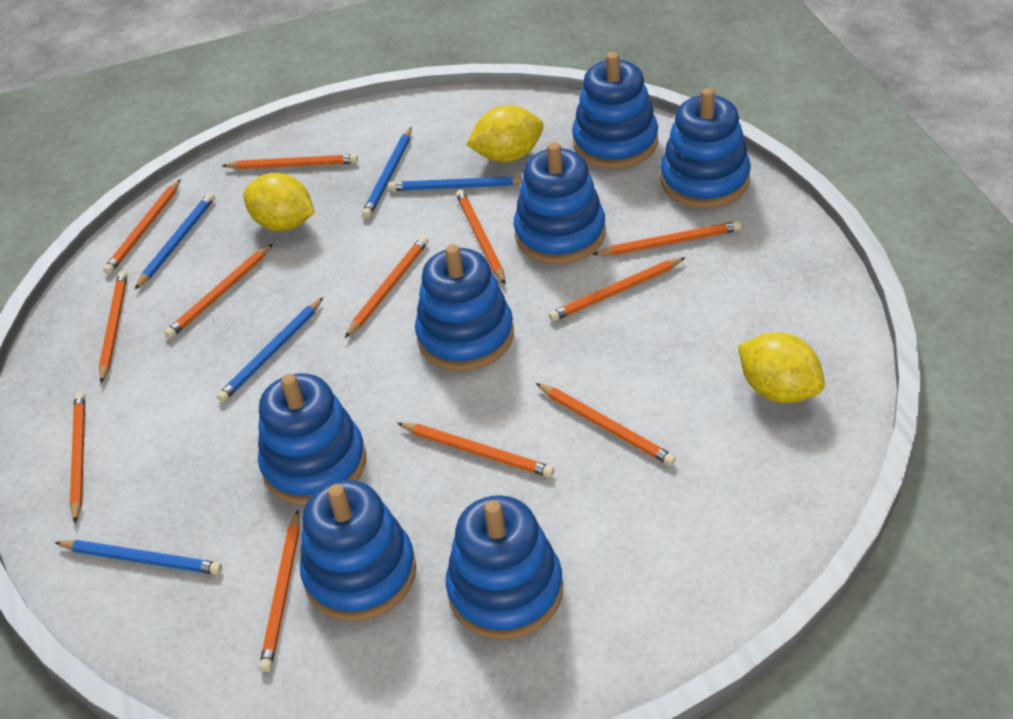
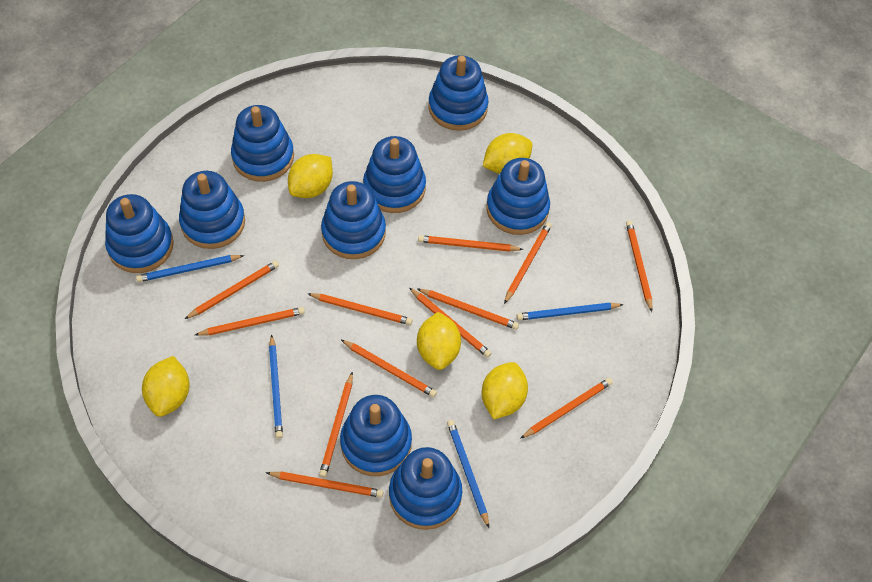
blue pencil: [55,540,222,575] [135,193,215,289] [217,298,323,402] [362,127,412,218] [388,176,523,191] = 5 -> [136,255,244,282] [269,334,283,439] [447,420,489,528] [517,303,624,320] = 4
blue stacking toy: [258,373,366,505] [300,480,416,621] [415,244,514,371] [446,495,563,640] [514,142,606,264] [572,52,658,169] [660,88,751,208] = 7 -> [105,194,174,273] [179,171,245,249] [231,105,294,182] [321,181,386,259] [340,395,412,476] [363,136,426,213] [389,447,462,530] [428,55,488,131] [486,158,550,235] = 9
yellow lemon: [243,173,314,231] [466,105,544,162] [738,333,825,403] = 3 -> [142,356,190,417] [288,154,333,198] [417,312,461,370] [482,362,528,420] [483,133,533,174] = 5

